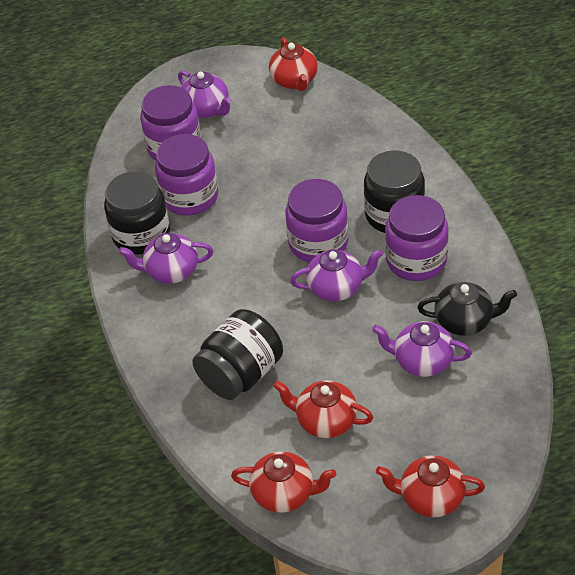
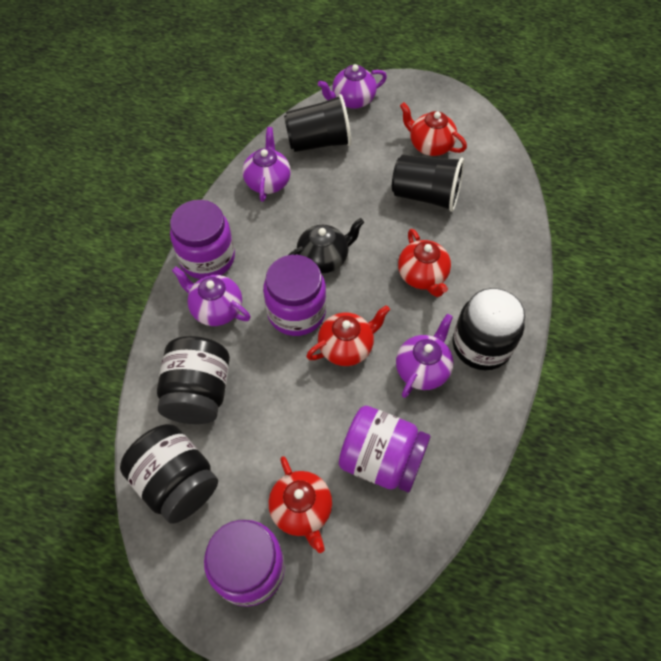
black cup: none = 0 -> [284,94,351,152] [392,154,464,212] = 2

